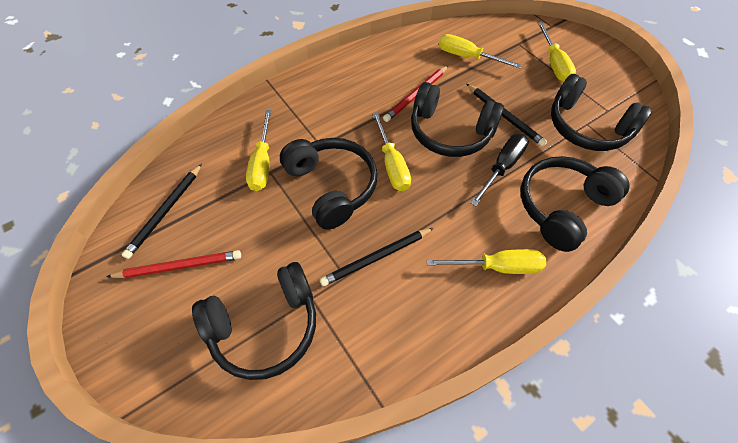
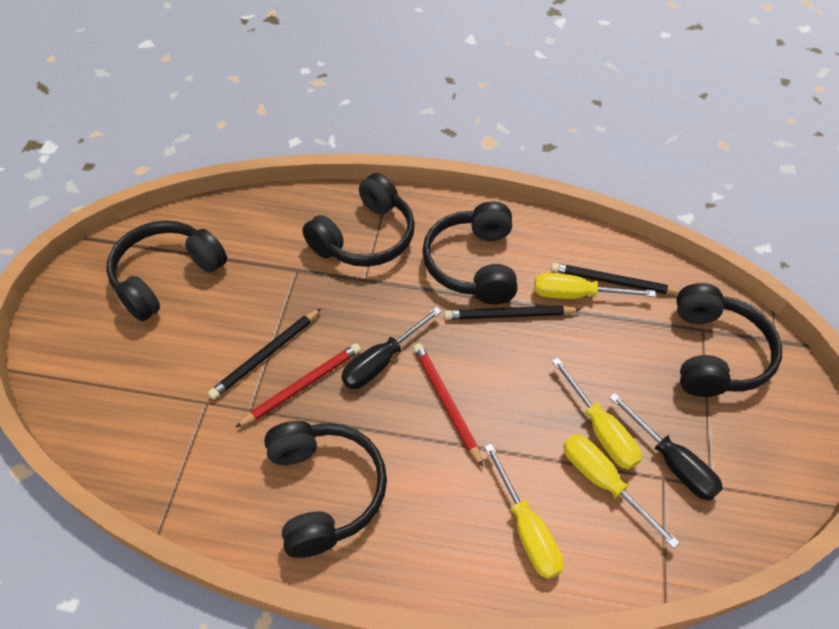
black screwdriver: [470,134,529,206] = 1 -> [341,307,442,389] [609,393,723,501] = 2
yellow screwdriver: [246,110,271,191] [372,112,411,191] [427,249,546,274] [439,34,522,69] [538,22,576,82] = 5 -> [484,443,563,579] [534,273,656,299] [552,358,642,469] [563,434,680,549] = 4

